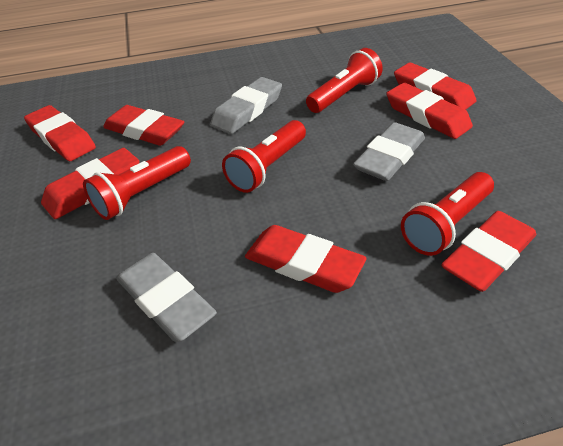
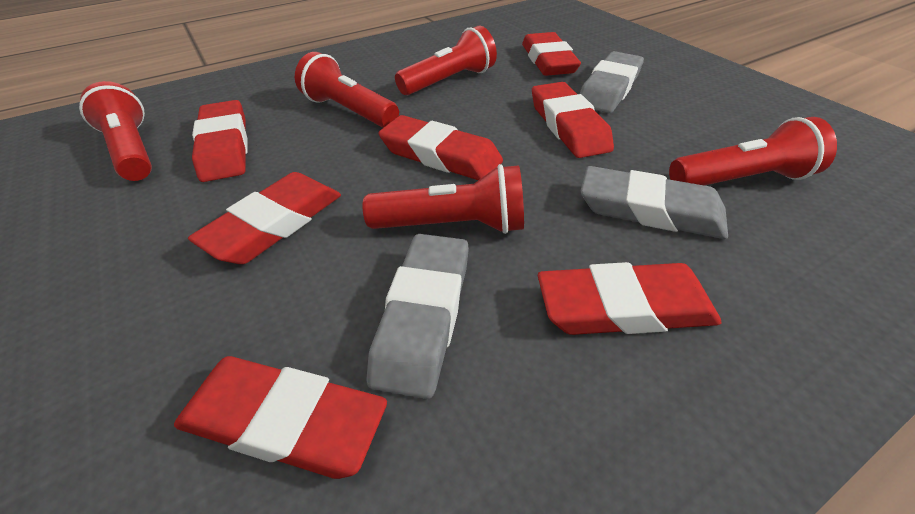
red flashlight: [83,146,191,220] [222,120,306,193] [306,48,383,113] [401,172,494,256] = 4 -> [79,81,152,181] [295,52,399,128] [363,164,524,234] [395,26,497,95] [669,117,837,186] = 5

